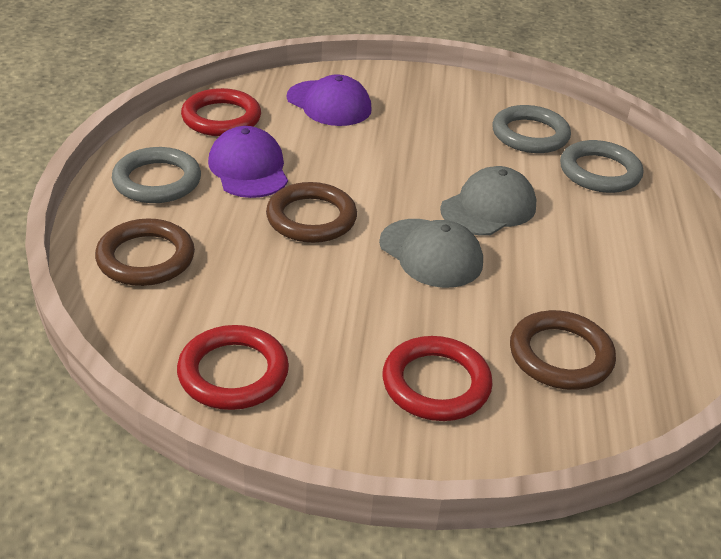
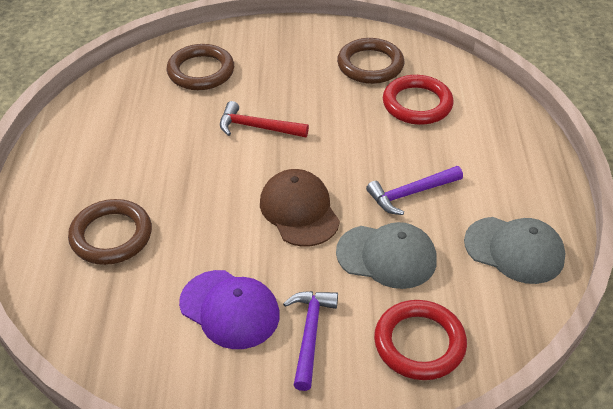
brown cap: none = 0 -> [260,169,340,246] = 1
grey ring: [112,147,201,203] [492,105,571,153] [560,140,643,193] = 3 -> none = 0
purple cap: [208,126,288,198] [287,74,372,126] = 2 -> [179,270,280,349] = 1
purple hammer: none = 0 -> [283,291,338,391] [366,166,463,215] = 2
red hammer: none = 0 -> [220,101,309,137] = 1
red ring: [177,325,289,410] [181,88,261,136] [382,336,493,421] = 3 -> [374,300,467,380] [383,75,454,125] = 2

